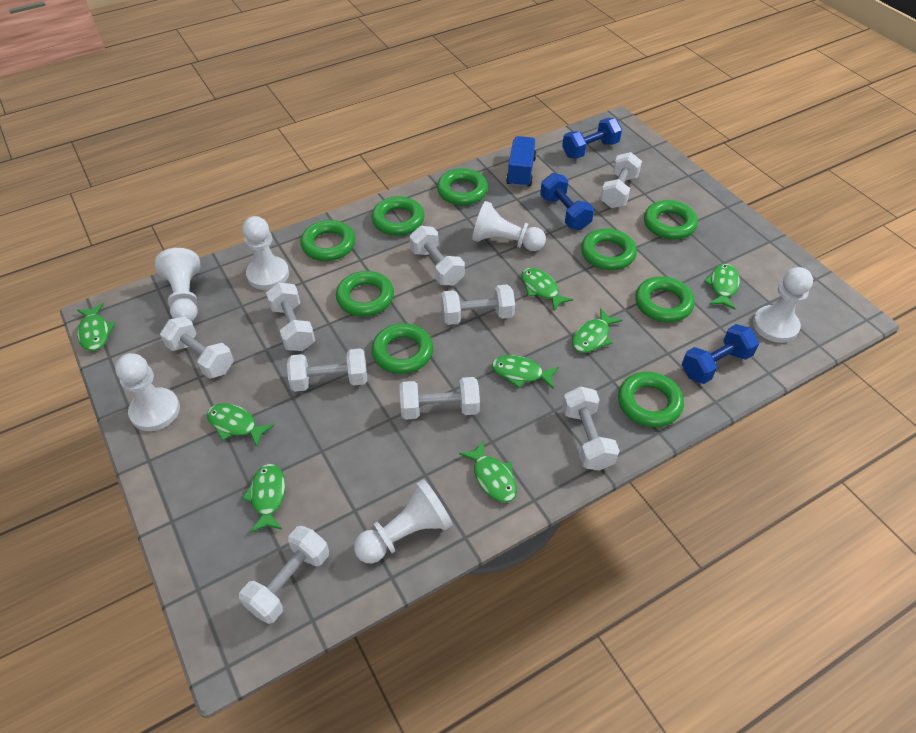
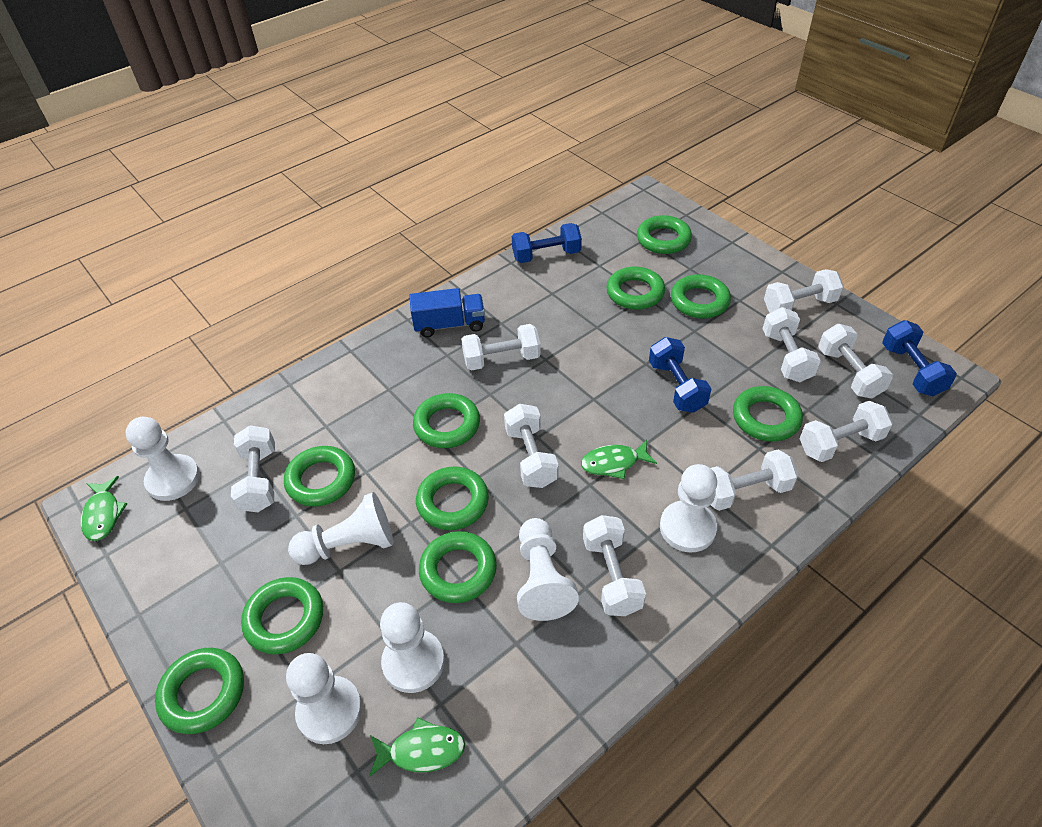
green fish: [77,303,115,351] [207,403,274,447] [242,464,286,533] [459,441,517,502] [492,355,559,389] [521,268,573,311] [572,308,622,353] [704,264,740,310] = 8 -> [81,476,127,541] [369,717,465,777] [581,440,657,479] = 3
green ring: [301,220,355,261] [336,271,394,316] [371,196,425,236] [371,323,433,374] [437,168,488,205] [581,228,637,270] [618,372,684,427] [635,276,695,322] [644,200,698,240] = 9 -> [155,648,244,734] [241,577,323,654] [284,446,355,507] [413,393,480,448] [416,466,489,530] [419,531,497,603] [606,267,665,310] [637,215,692,254] [671,274,731,318] [733,386,803,442] = 10

